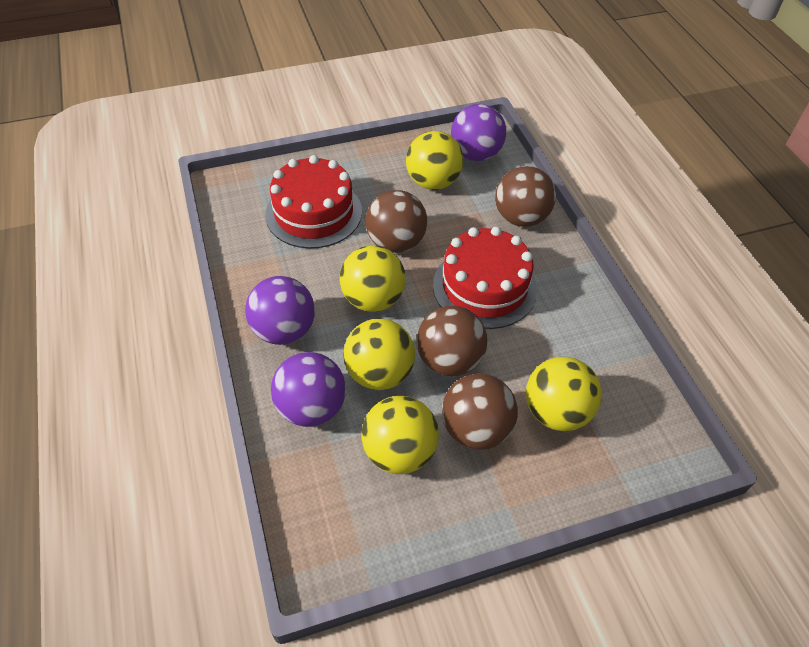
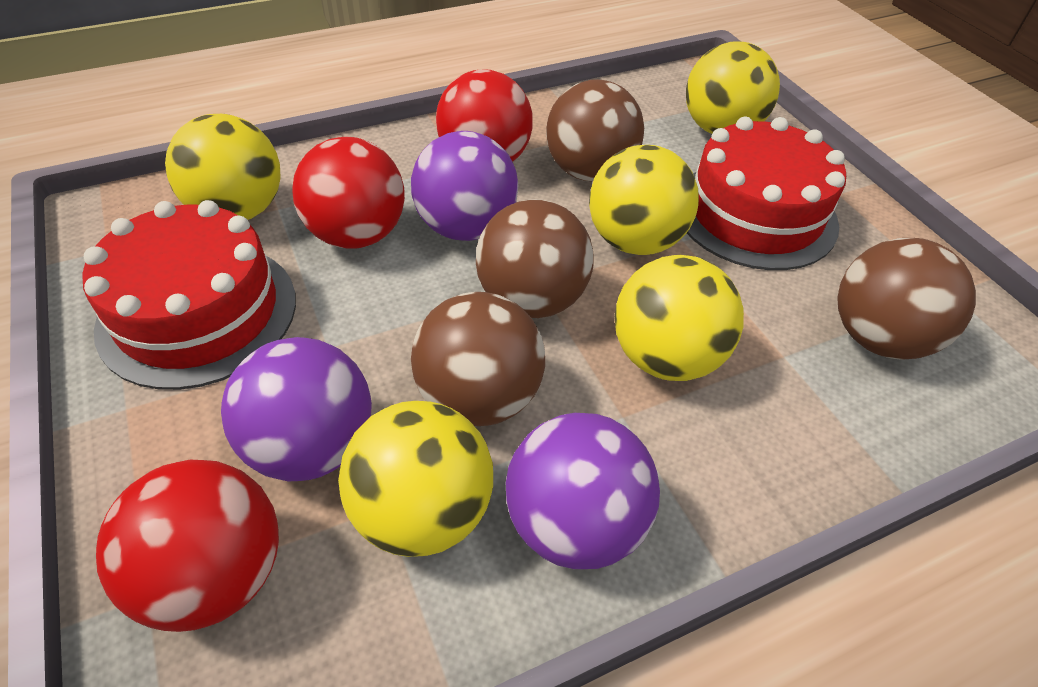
red ball: none = 0 -> [96,460,279,632] [292,137,405,249] [436,70,533,162] = 3

